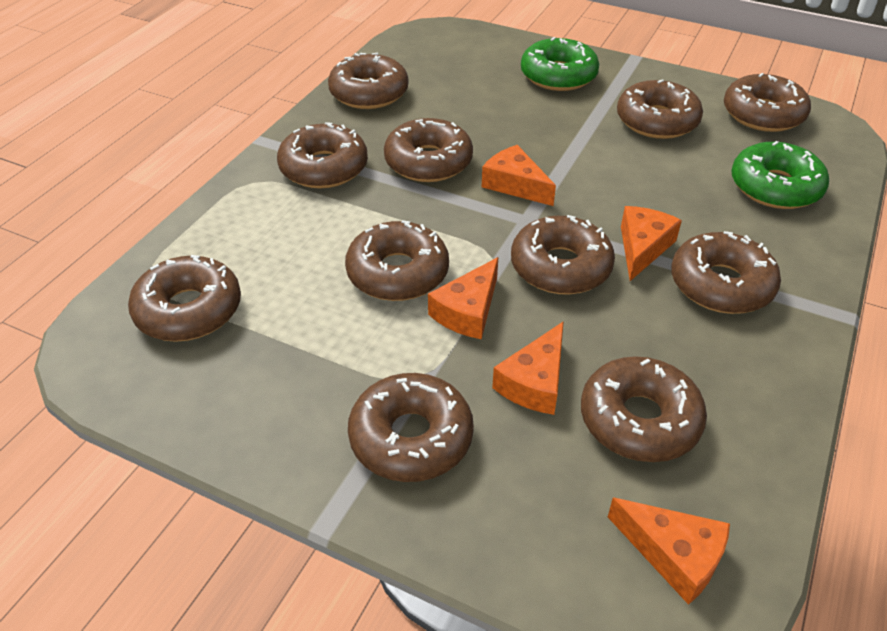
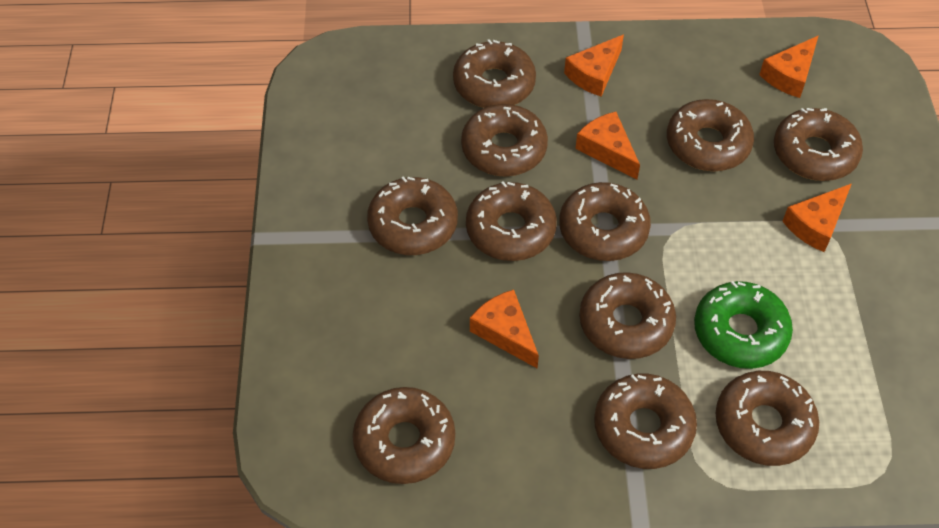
green donut: [521,37,599,91] [731,141,829,209] = 2 -> [694,281,793,369] = 1

